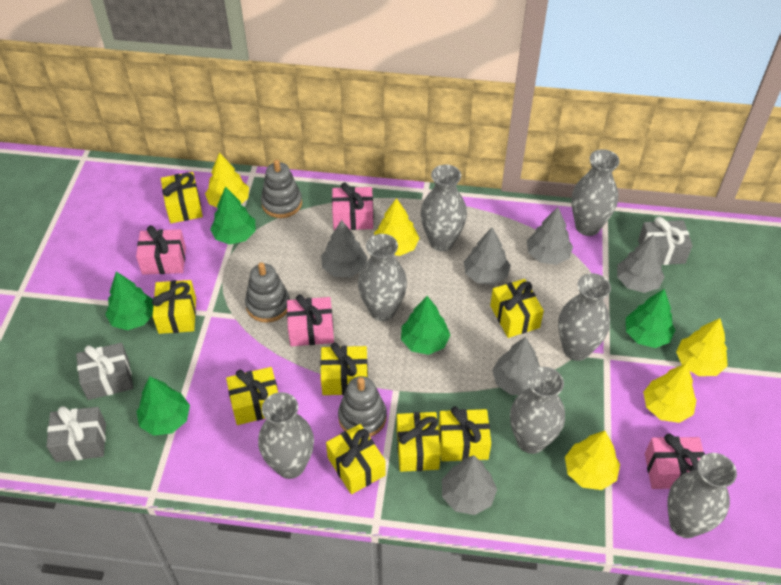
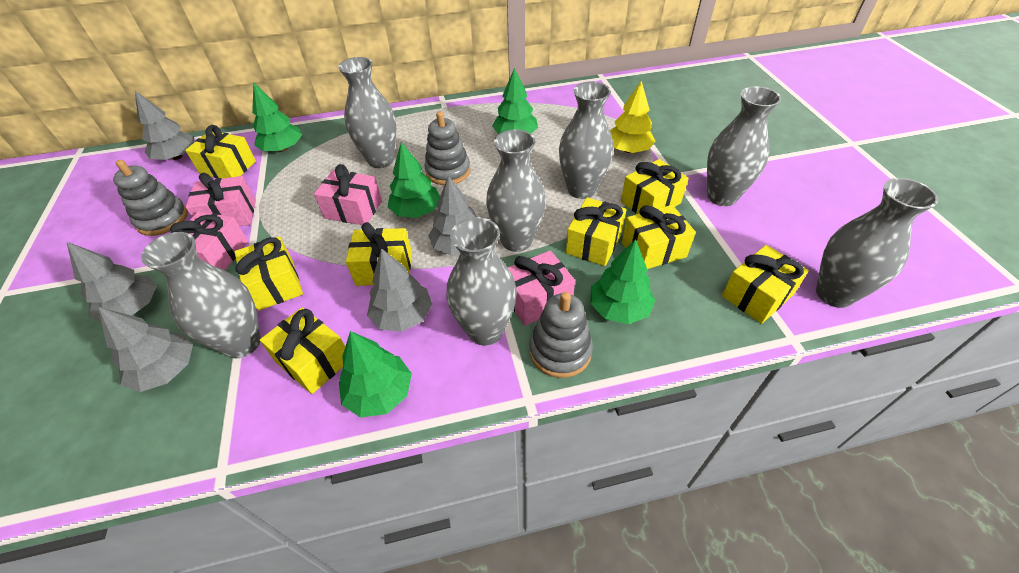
grey gift: [46,406,106,462] [76,343,133,400] [638,217,693,265] = 3 -> none = 0
grey tree: [321,220,368,277] [442,455,497,515] [464,228,511,285] [492,337,541,395] [527,207,573,265] [617,234,664,293] = 6 -> [67,242,157,322] [98,307,193,392] [135,91,194,160] [367,248,432,332] [428,176,477,255] = 5
yellow tree: [205,153,249,207] [374,198,420,256] [565,431,620,490] [643,363,696,423] [676,318,728,376] = 5 -> [610,81,656,153] = 1

